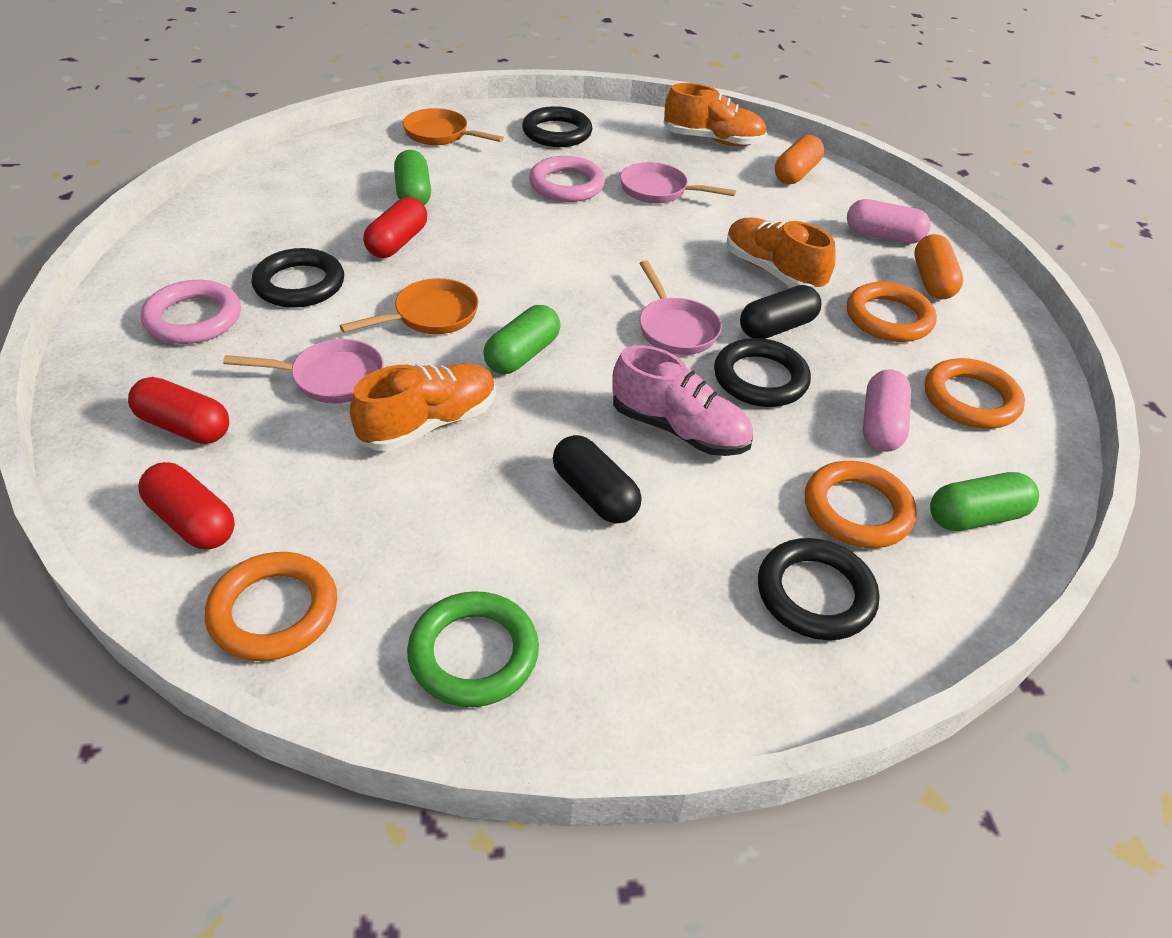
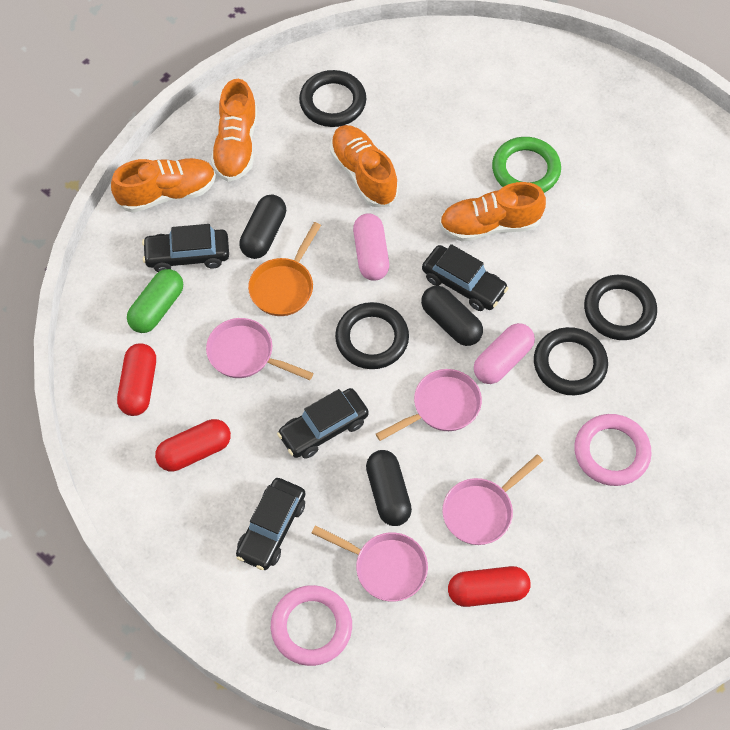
black capsule: [553,435,642,524] [740,285,821,339] = 2 -> [239,195,286,259] [366,450,412,526] [421,286,483,346] = 3
black car: none = 0 -> [142,224,229,272] [236,478,305,570] [277,388,369,459] [422,244,509,311] = 4
green capsule: [394,150,431,205] [483,305,560,374] [930,472,1039,531] = 3 -> [127,269,183,333] = 1
orange capsule: [775,135,824,184] [914,234,963,299] = 2 -> none = 0
orange pan: [340,278,479,334] [403,108,504,145] = 2 -> [248,222,321,316] = 1
orange ring: [205,552,337,661] [805,461,917,548] [847,282,937,342] [924,358,1025,429] = 4 -> none = 0
orange shoe: [350,363,496,451] [664,83,767,146] [726,218,836,292] = 3 -> [111,158,216,212] [211,79,257,182] [330,125,398,207] [439,182,546,241] = 4
pink pan: [223,339,384,403] [620,162,736,203] [639,260,722,355] = 3 -> [206,318,313,380] [312,525,428,602] [376,369,482,441] [442,454,543,545] = 4
pink shoe: [612,345,753,456] = 1 -> none = 0

